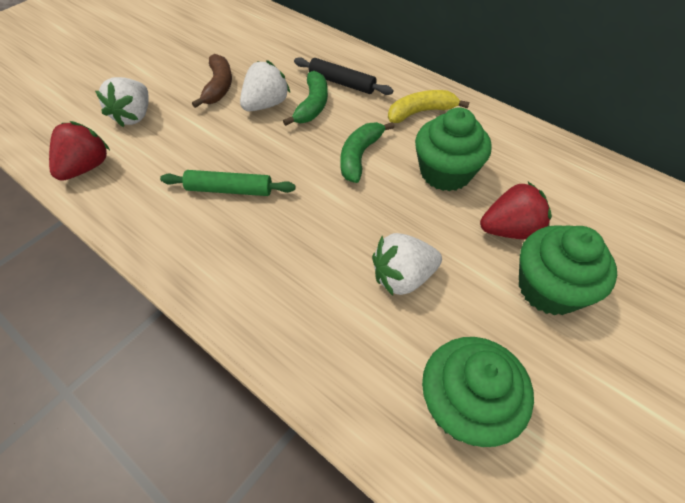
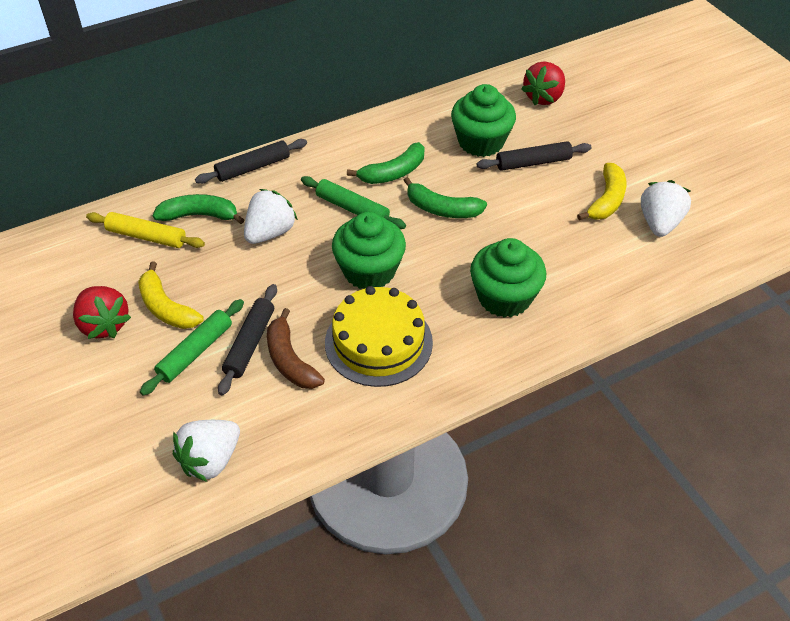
black rolling pin: [294,57,393,95] = 1 -> [195,139,307,184] [218,284,277,395] [477,141,592,171] = 3
green banana: [283,71,328,126] [341,122,394,183] = 2 -> [153,194,244,224] [347,142,425,184] [403,177,487,218] = 3
green rolling pin: [160,170,295,196] = 1 -> [140,299,244,396] [301,176,406,229] = 2
yellow banana: [388,90,469,123] = 1 -> [138,262,204,329] [577,163,626,220] = 2
yellow cake: none = 0 -> [325,286,433,387] = 1
yellow rolling pin: none = 0 -> [86,212,205,248] = 1

